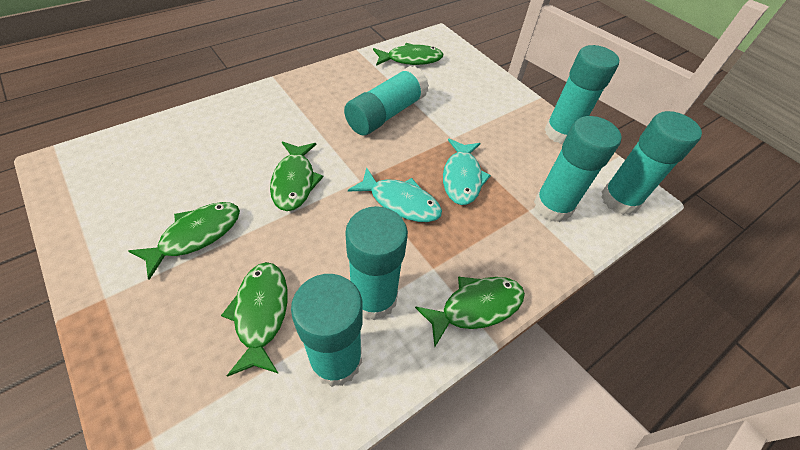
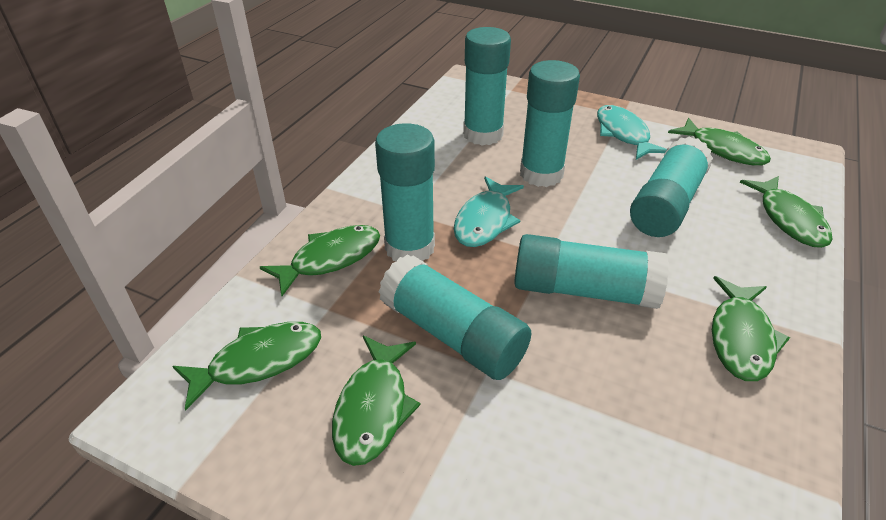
green fish: [128,202,240,280] [221,262,288,377] [270,142,323,211] [373,43,443,66] [415,277,525,347] = 5 -> [172,322,321,410] [260,225,380,296] [332,336,421,466] [668,118,771,166] [712,276,790,381] [740,176,833,248] = 6

